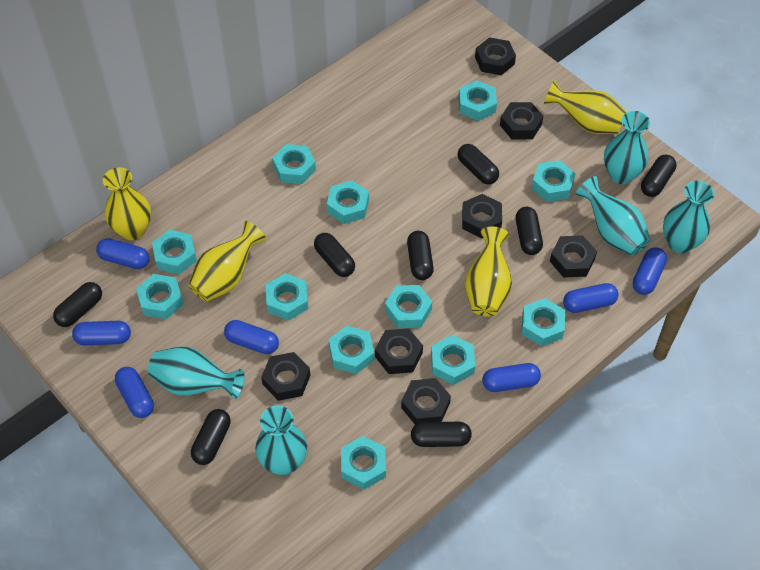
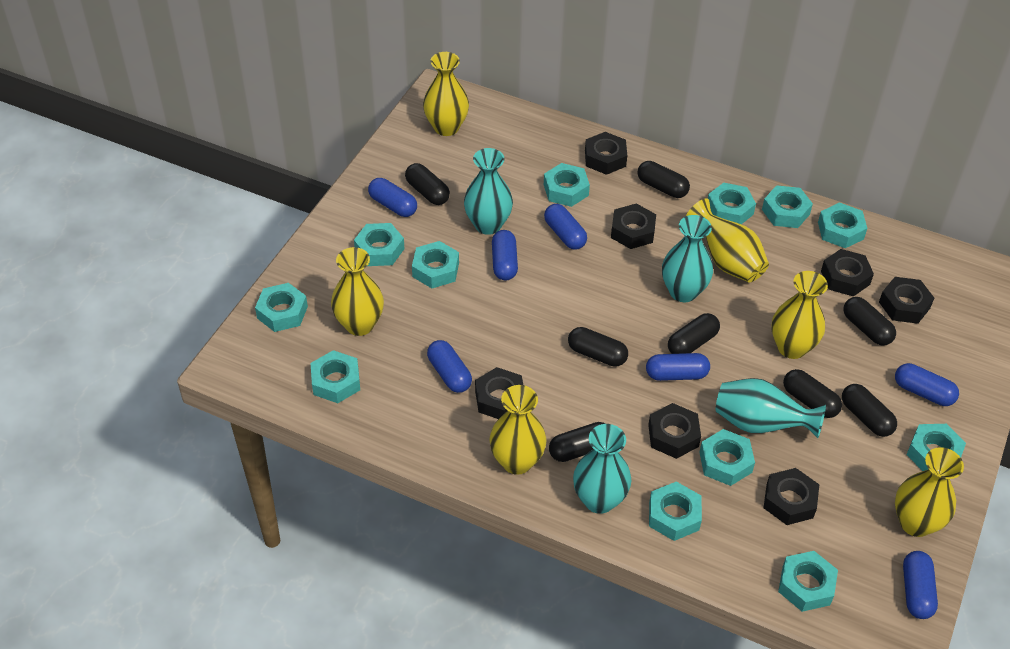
turquoise vase: [148,346,245,399] [255,405,307,475] [575,176,651,256] [604,111,650,184] [663,181,714,253] = 5 -> [464,148,513,235] [573,424,631,514] [662,215,713,302] [716,378,826,438] = 4
yellow vase: [103,167,151,240] [188,221,266,302] [465,227,512,317] [544,80,627,134] = 4 -> [331,247,384,336] [423,52,469,136] [489,385,546,475] [686,198,769,282] [771,271,828,359] [895,447,964,537] = 6

